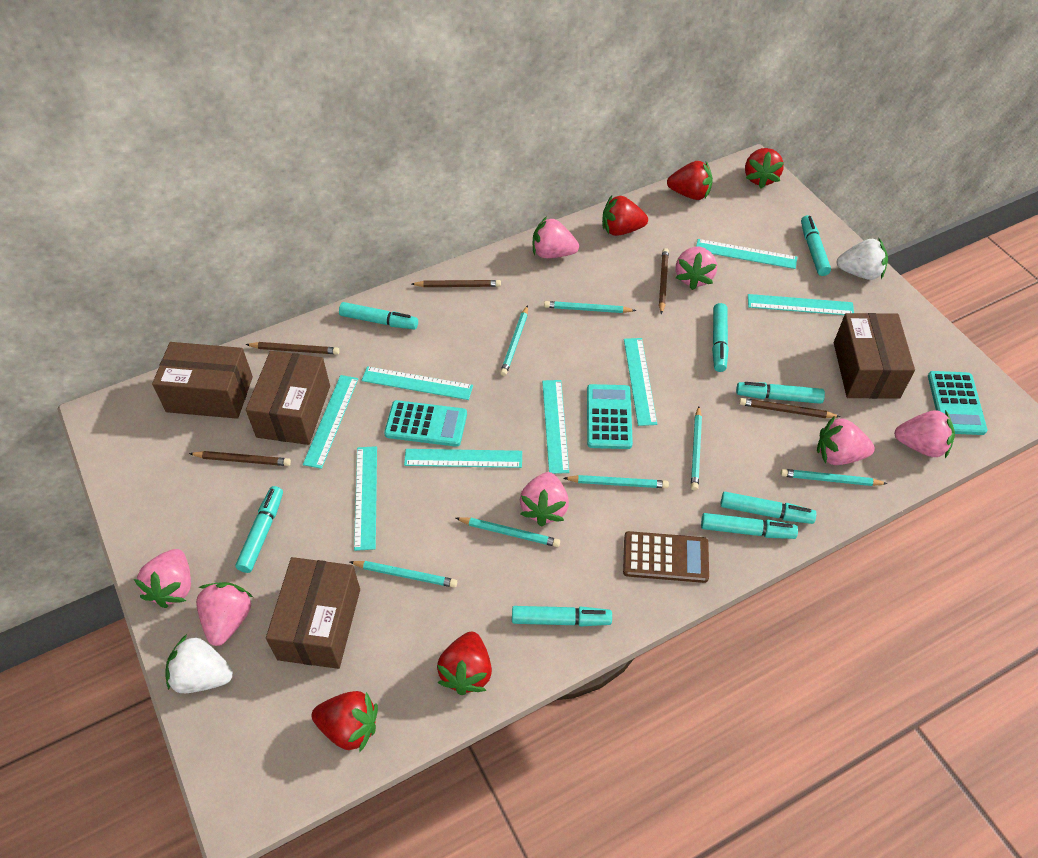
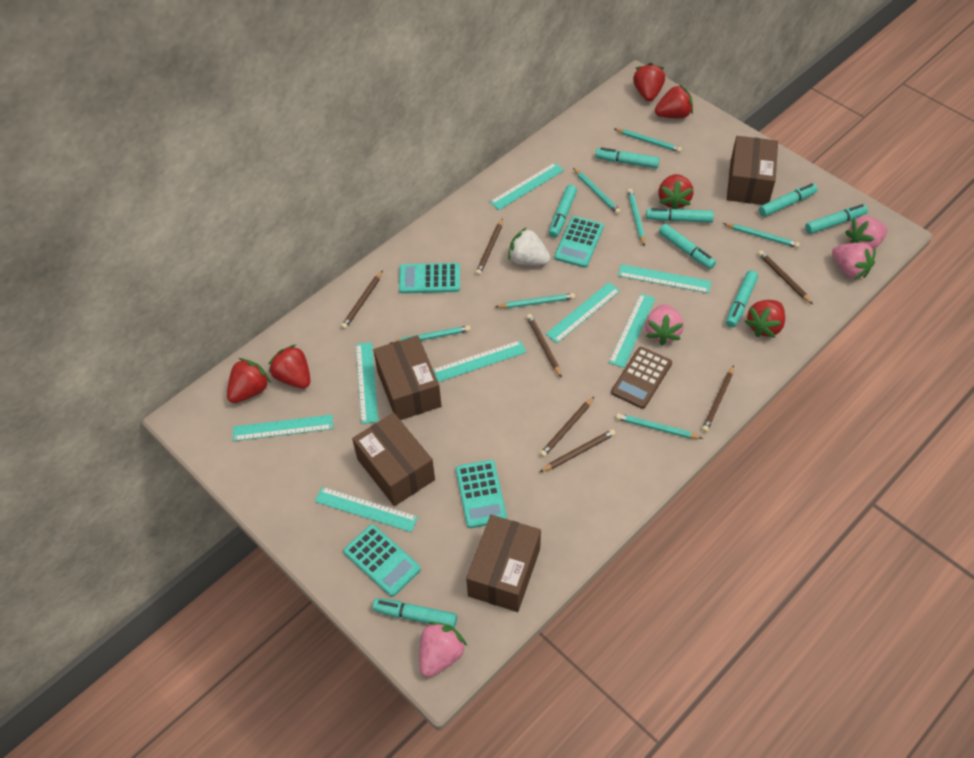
brown pencil: [189,451,291,466] [245,342,340,354] [412,280,501,287] [659,248,669,315] [739,398,840,418] = 5 -> [341,270,383,329] [475,218,503,276] [526,314,562,378] [540,397,594,457] [540,429,616,472] [702,365,734,432] [758,250,813,304] = 7
pink strawberry: [134,549,191,608] [196,582,253,646] [520,472,569,527] [533,217,579,258] [676,247,717,290] [817,417,875,465] [894,410,955,458] = 7 -> [419,622,467,677] [645,304,684,345] [832,243,876,279] [845,216,887,250] = 4
red strawberry: [312,691,378,753] [437,632,492,695] [602,195,648,236] [667,161,713,200] [745,148,784,189] = 5 -> [227,358,271,403] [268,344,310,388] [633,63,665,102] [655,84,693,118] [658,174,693,209] [745,300,785,338] = 6
turquoise calculator: [384,400,467,447] [587,384,633,449] [928,371,987,435] = 3 -> [343,524,421,597] [399,263,460,294] [456,460,507,528] [554,216,604,268] = 4
white strawberry: [166,634,233,693] [836,239,888,280] = 2 -> [508,228,550,265] = 1

